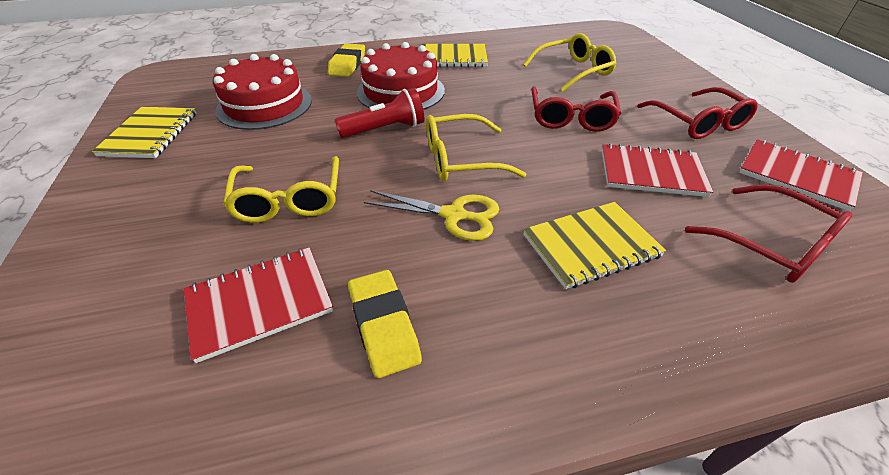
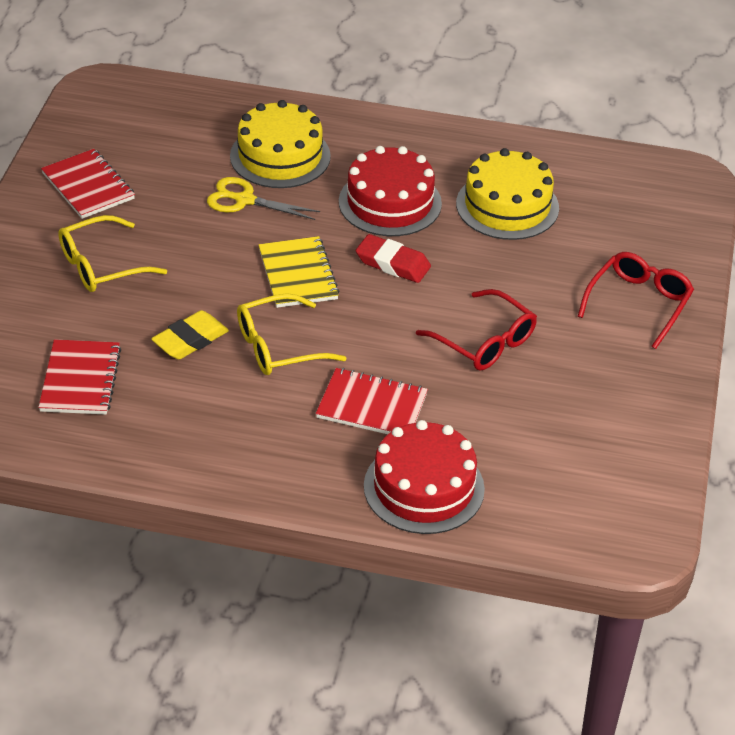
red eraser: none = 0 -> [356,234,431,283] = 1
red flashlight: [335,88,425,138] = 1 -> none = 0
red glasses: [531,86,621,132] [637,87,758,139] [685,184,853,283] = 3 -> [416,289,537,371] [578,252,694,349] = 2
yellow cake: none = 0 -> [230,100,331,188] [456,148,559,240] = 2
yellow eraser: [328,43,365,77] [348,270,422,378] = 2 -> [151,310,229,360] = 1
yellow glasses: [223,156,339,223] [426,114,526,181] [523,33,617,92] = 3 -> [58,215,167,292] [237,293,346,375] = 2
yellow notebook: [92,107,196,158] [422,44,488,67] [523,202,666,289] = 3 -> [259,236,340,308] = 1

